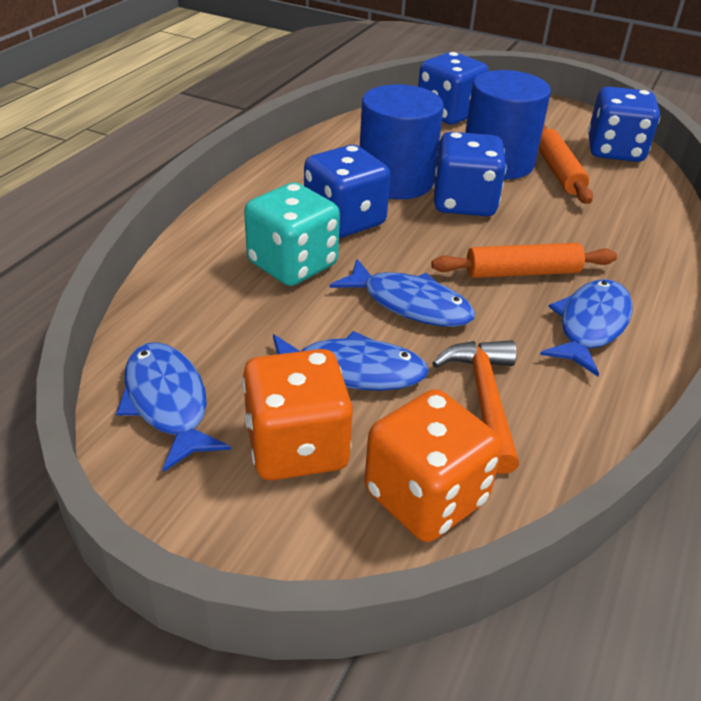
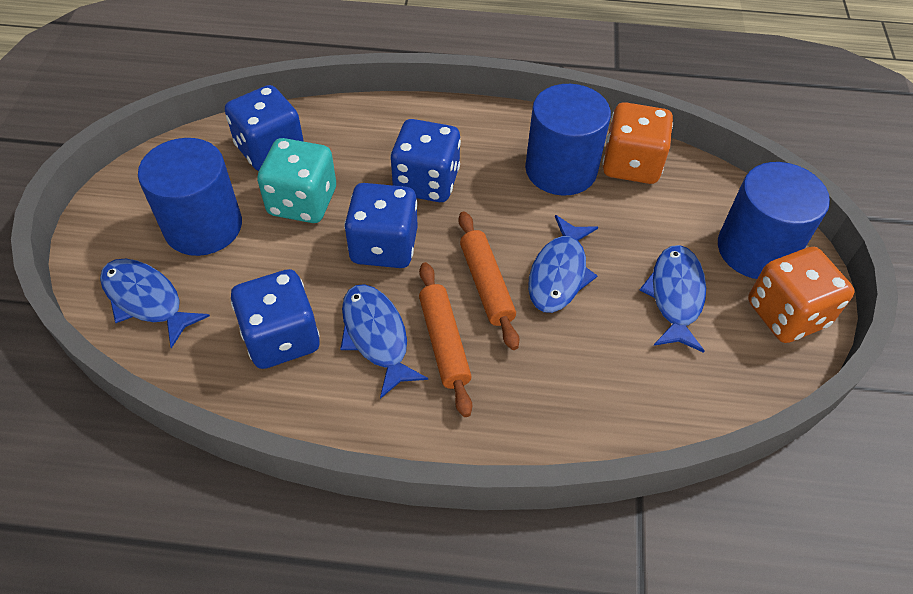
blue cylinder: [360,84,444,199] [465,70,551,179] = 2 -> [138,138,242,256] [525,84,611,196] [718,162,830,279] = 3
orange hammer: [432,340,519,474] = 1 -> none = 0

